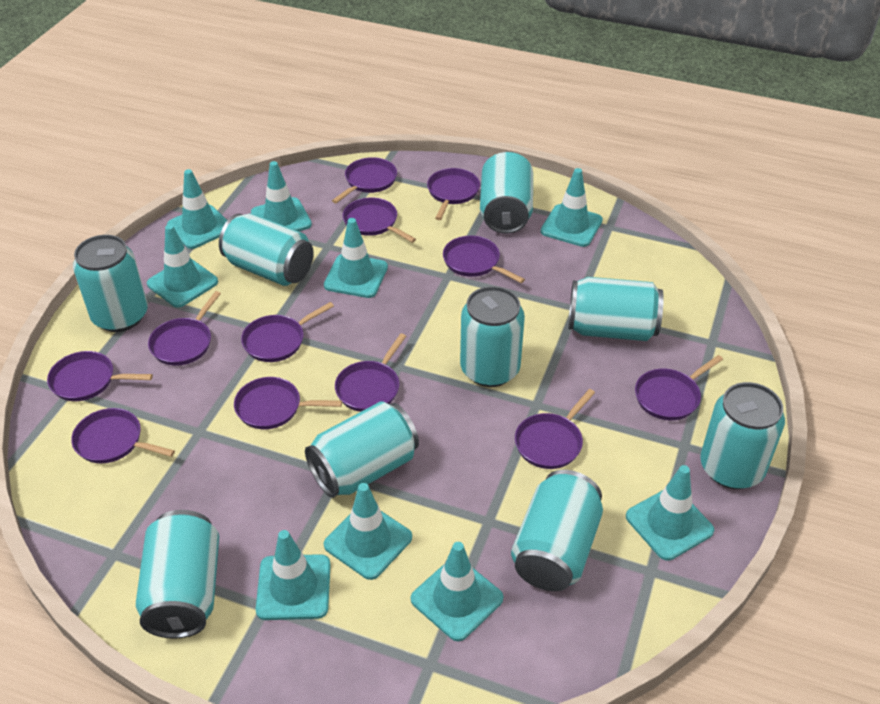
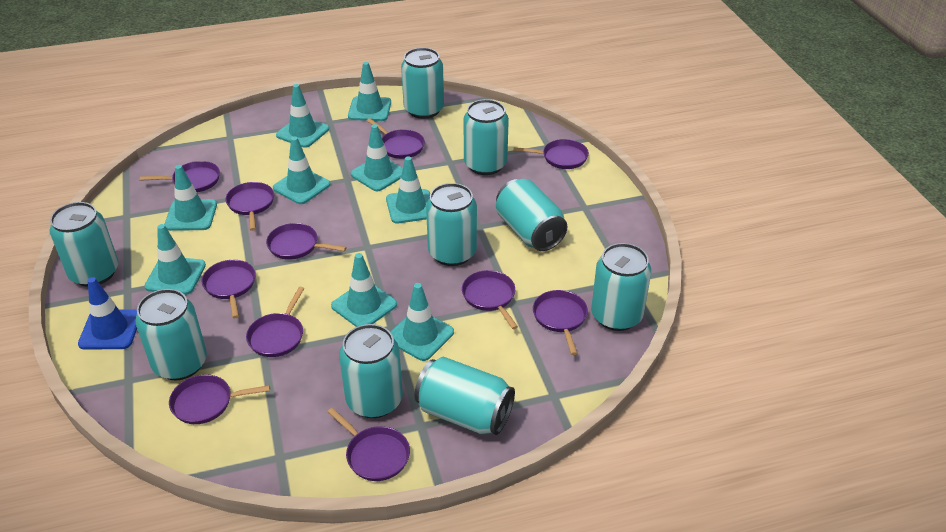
blue traffic cone: none = 0 -> [78,277,137,349] = 1
purple pan: [47,351,153,401] [71,408,175,463] [148,291,221,366] [234,377,342,429] [241,302,334,362] [332,157,397,204] [335,333,406,412] [343,197,416,243] [427,168,480,220] [443,236,525,283] [515,389,595,469] [635,355,723,420] = 12 -> [140,161,220,192] [169,375,270,424] [202,260,256,318] [226,182,274,231] [246,287,305,357] [266,223,347,260] [327,408,410,481] [367,118,425,159] [462,270,518,329] [514,139,589,169] [533,290,588,355] = 11

